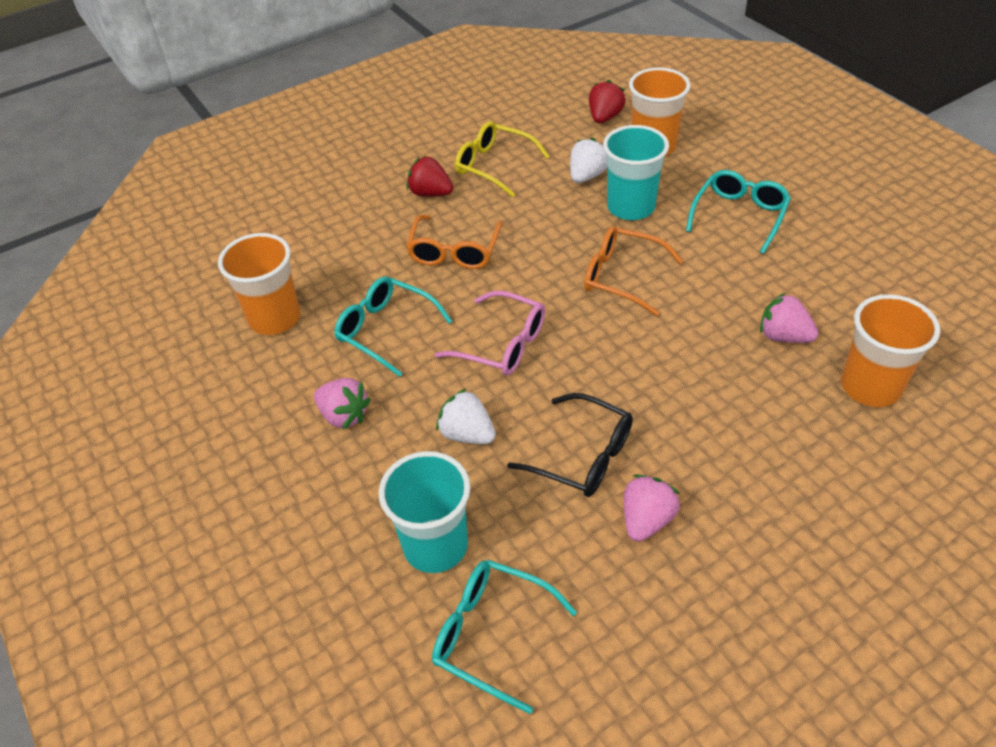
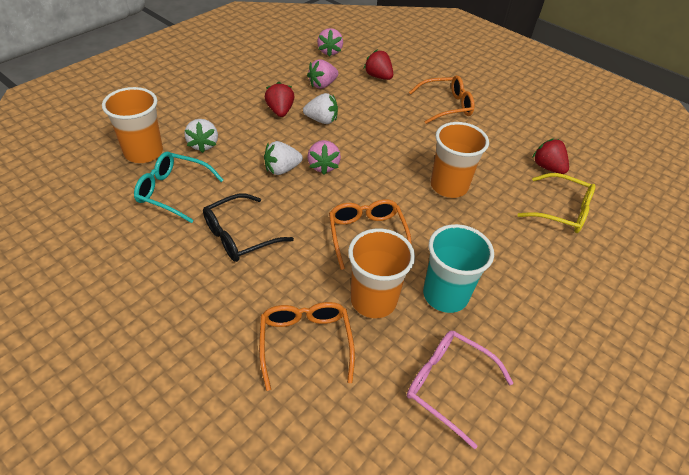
orange glasses: [406,215,502,269] [584,226,683,316] = 2 -> [259,302,355,391] [329,199,412,270] [409,75,475,124] = 3
red strawberry: [407,155,453,197] [589,80,625,123] = 2 -> [265,82,294,117] [364,49,393,80] [532,138,569,174] = 3
turquoise cup: [379,451,471,573] [603,125,669,220] = 2 -> [423,224,494,313] = 1
turquoise glasses: [334,276,452,377] [432,560,577,714] [686,170,791,254] = 3 -> [134,152,223,223] = 1
white strawberry: [436,388,496,444] [570,138,607,183] = 2 -> [184,119,218,153] [264,141,303,175] [303,93,338,124] = 3

